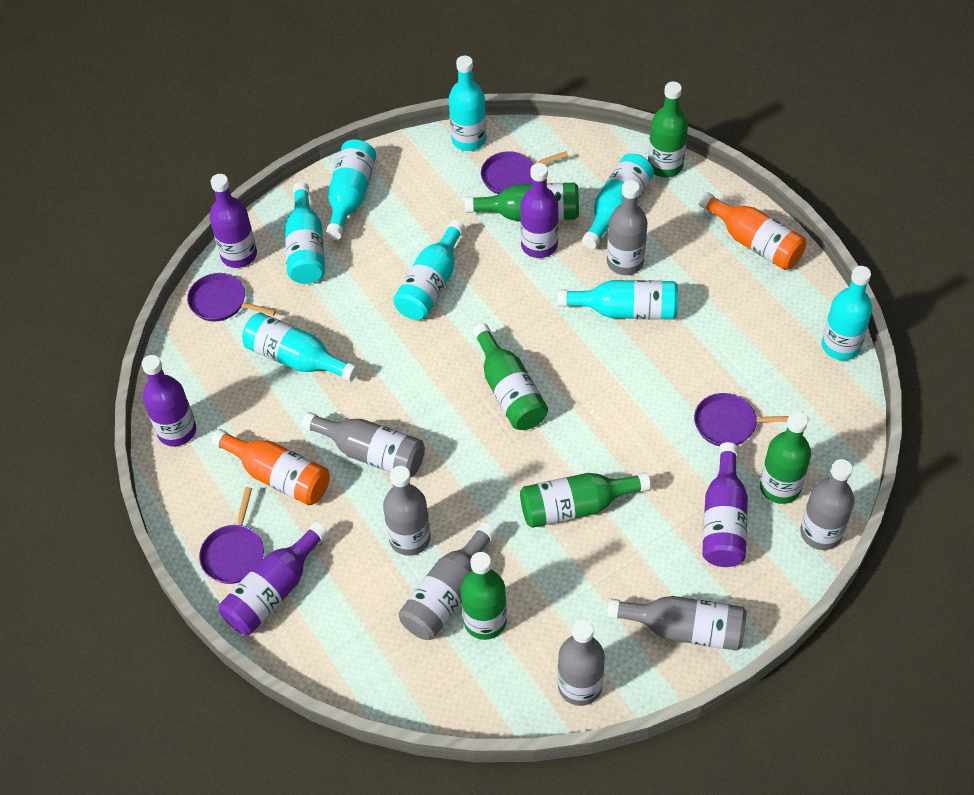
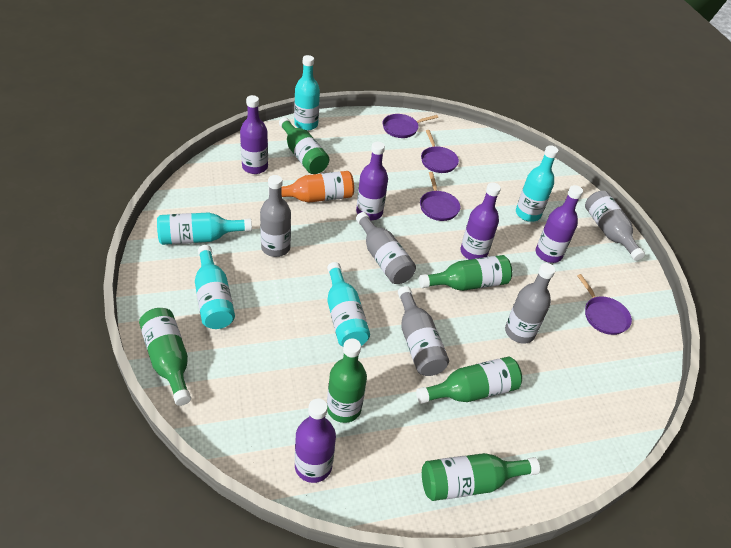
grey bottle: [302,412,425,477] [383,466,431,556] [399,522,497,640] [558,620,605,706] [607,180,648,275] [607,596,746,651] [800,459,854,550] = 7 -> [260,175,291,257] [356,212,416,284] [398,286,449,376] [505,263,555,344] [585,191,645,261] = 5
orange bottle: [211,429,330,505] [699,192,806,270] = 2 -> [268,171,354,203] = 1
turquoise bottle: [242,312,358,382] [285,182,325,284] [326,139,376,240] [393,220,465,320] [449,56,486,151] [558,280,678,320] [582,154,654,249] [822,266,872,360] = 8 -> [157,212,252,245] [195,245,235,329] [294,55,320,131] [327,262,370,347] [516,145,558,222] = 5

